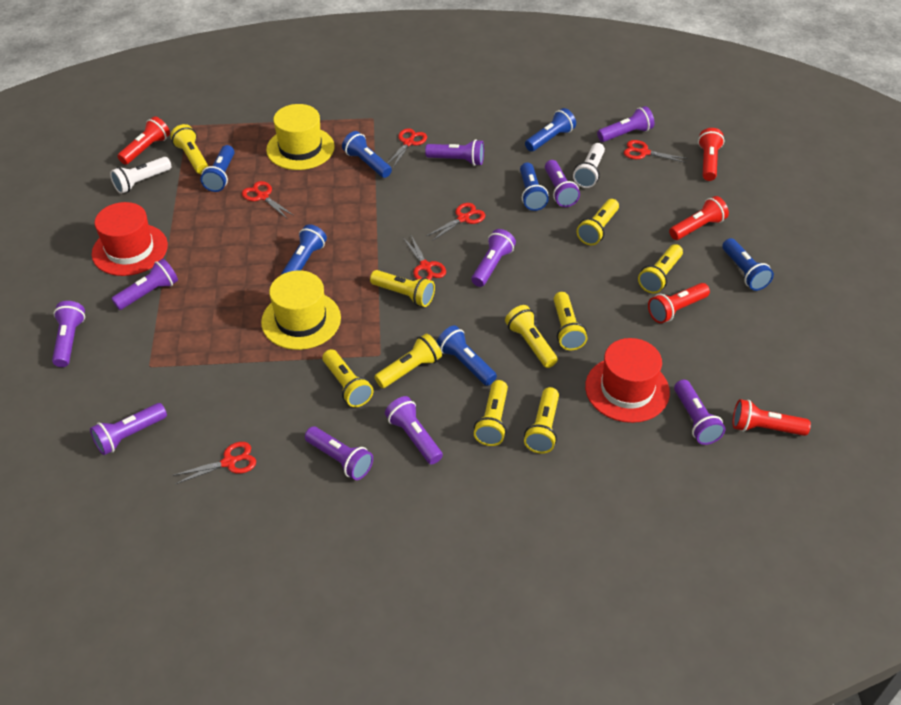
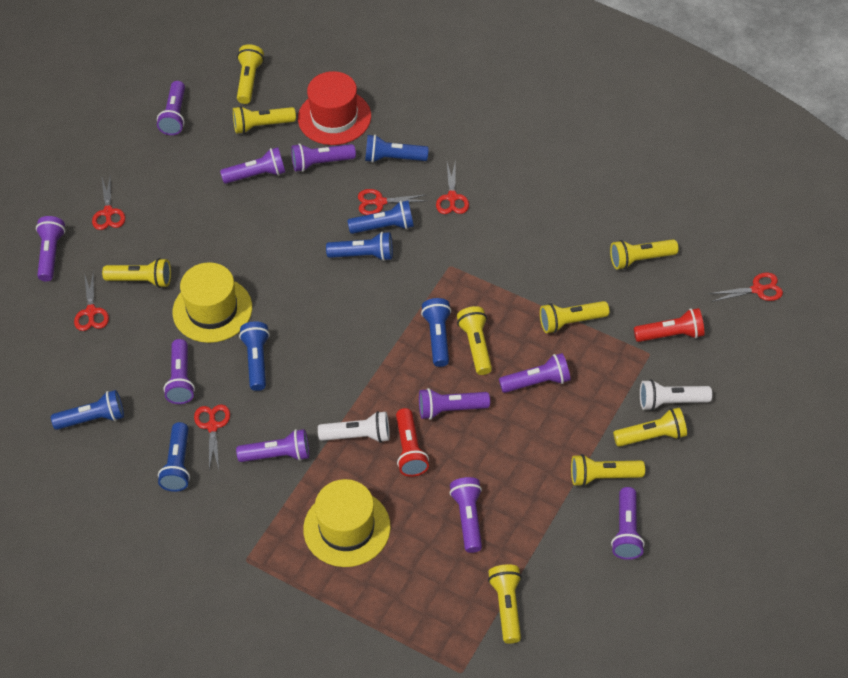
red flashlight: [118,116,170,165] [648,283,710,323] [669,196,729,240] [698,128,724,181] [733,399,811,436] = 5 -> [396,408,429,477] [634,308,705,342] = 2
red hat: [92,202,168,276] [585,338,670,423] = 2 -> [298,71,371,145] = 1
yellow flashlight: [170,124,209,174] [322,349,373,407] [370,270,435,307] [374,334,442,388] [474,380,508,446] [505,305,558,368] [524,387,559,454] [554,292,587,350] [577,199,619,245] [638,244,683,294] = 10 -> [102,258,171,288] [233,106,296,134] [237,44,264,104] [457,306,492,375] [488,564,522,644] [540,301,609,333] [571,454,645,487] [610,239,678,269] [613,408,687,447] = 9

